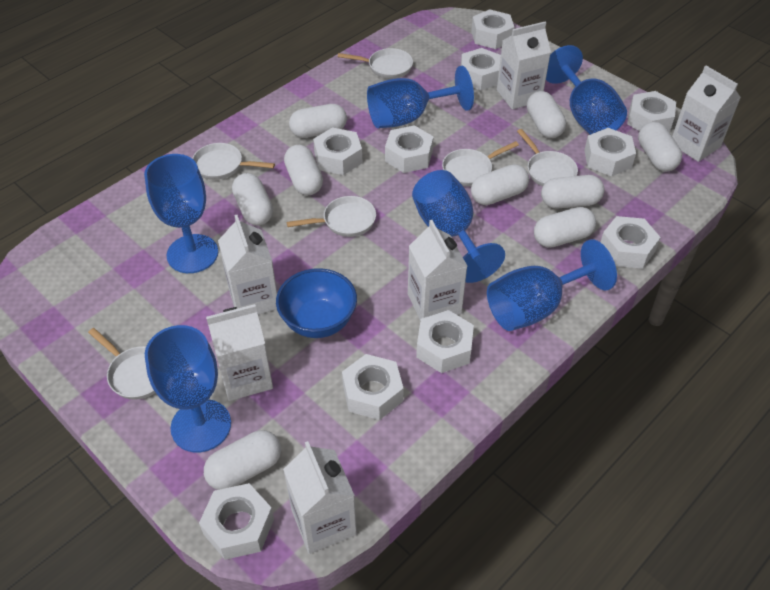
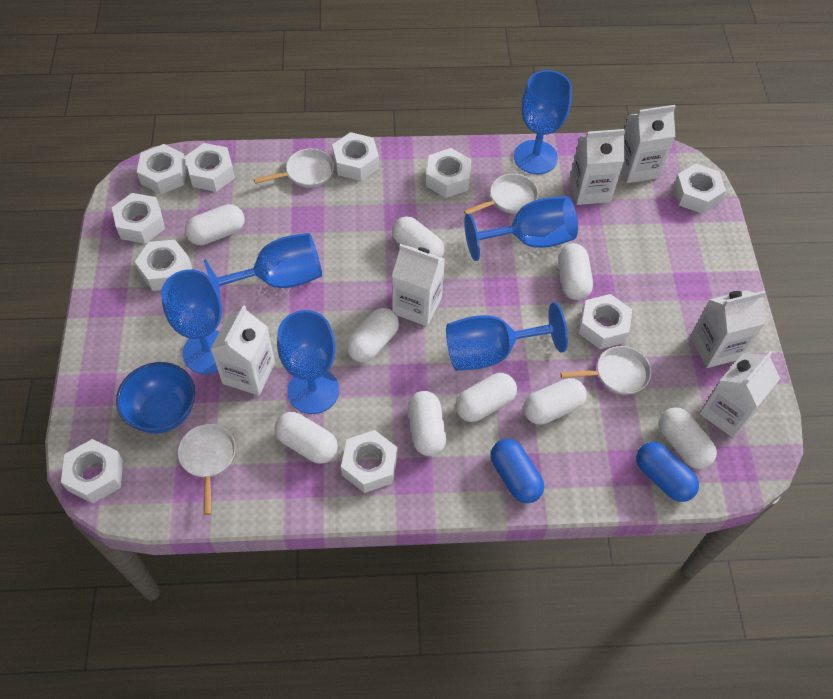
blue capsule: none = 0 -> [491,439,544,503] [636,442,699,502] = 2
white pan: [88,328,155,400] [192,143,275,180] [287,196,376,237] [338,48,413,79] [442,141,519,186] [517,129,578,186] = 6 -> [178,424,236,515] [254,149,334,188] [464,174,538,215] [560,346,651,395] = 4

